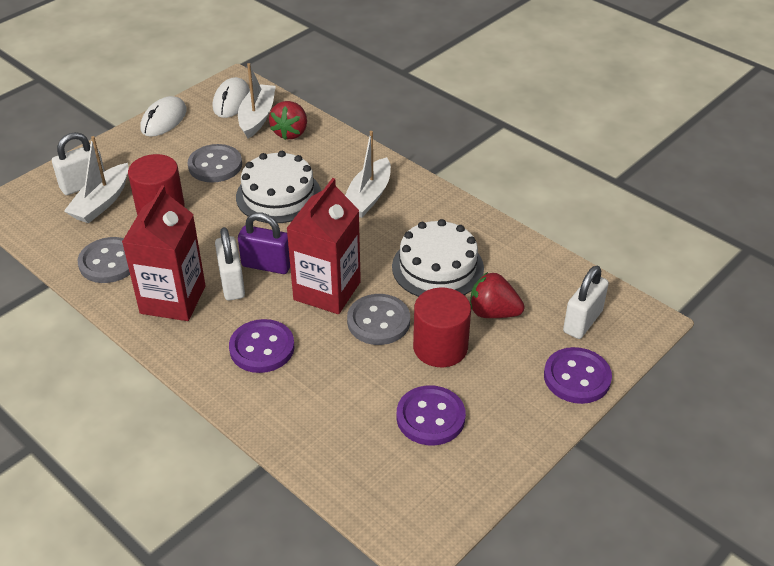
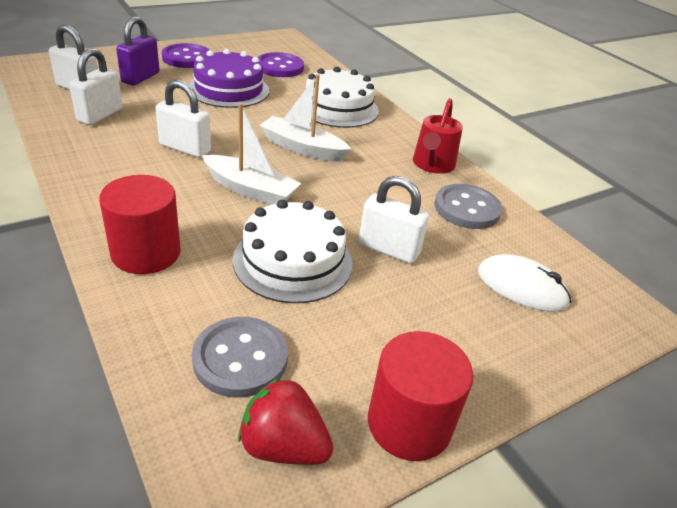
grey button: [78,237,130,283] [188,144,242,183] [347,294,410,345] = 3 -> [192,317,288,398] [435,184,502,229] = 2
purple button: [229,319,295,373] [397,385,466,445] [544,347,612,404] = 3 -> [162,43,209,68] [258,52,304,77] = 2
purple cake: none = 0 -> [189,49,269,108] = 1
red carton: [122,185,206,321] [286,178,361,314] = 2 -> none = 0
red strawberry: [269,101,307,140] [470,272,525,318] = 2 -> [238,377,334,465] = 1
red watering can: none = 0 -> [413,98,463,174] = 1
white boat: [64,136,129,223] [238,63,276,138] [345,131,391,218] = 3 -> [202,103,301,205] [259,74,351,162] = 2
white mouse: [141,96,187,137] [213,77,250,118] = 2 -> [478,254,571,311] = 1
white padlock: [52,132,105,195] [215,227,245,300] [563,266,609,339] = 3 -> [49,25,98,90] [69,48,123,125] [155,80,211,158] [359,176,429,264] = 4

